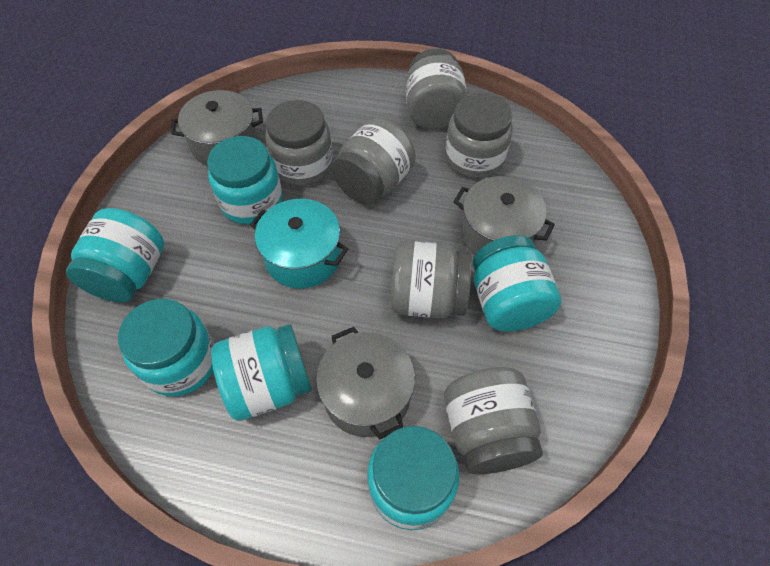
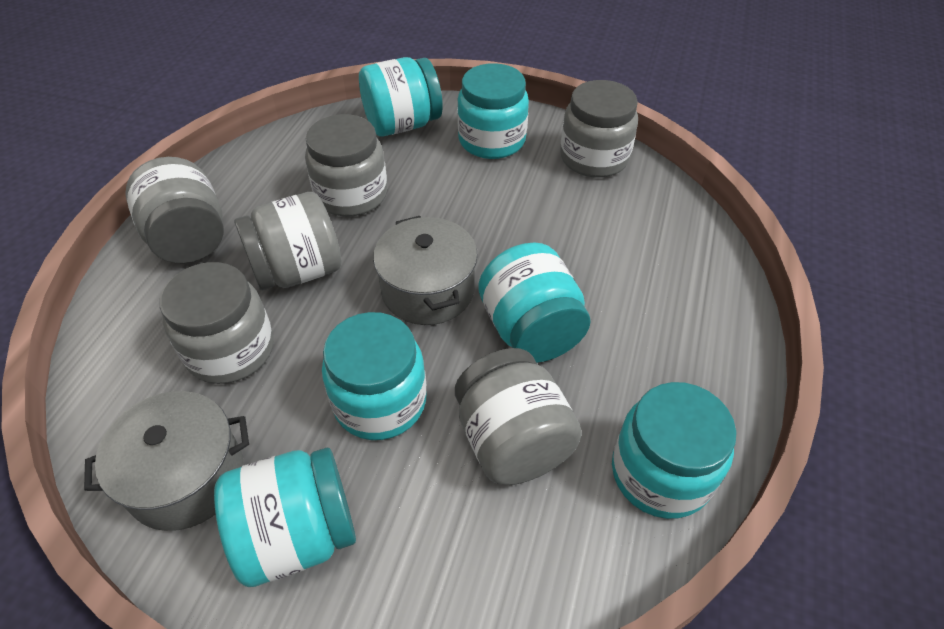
grey pot: [172,90,263,166] [316,327,415,439] [453,176,555,255] = 3 -> [84,391,249,531] [373,216,478,325] = 2
turquoise pot: [250,199,348,288] = 1 -> none = 0

